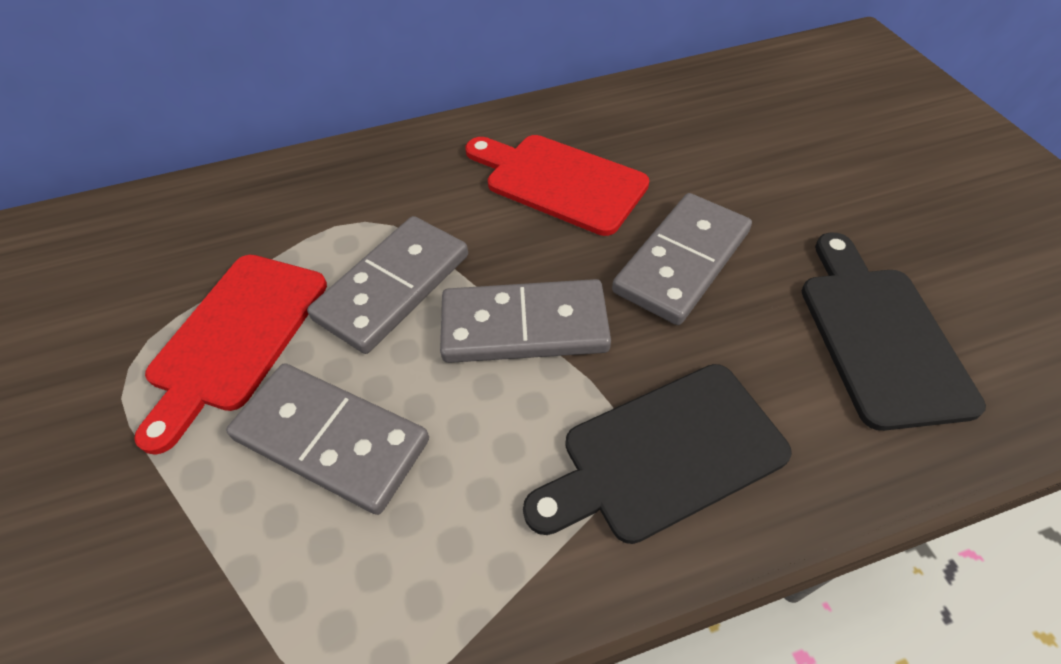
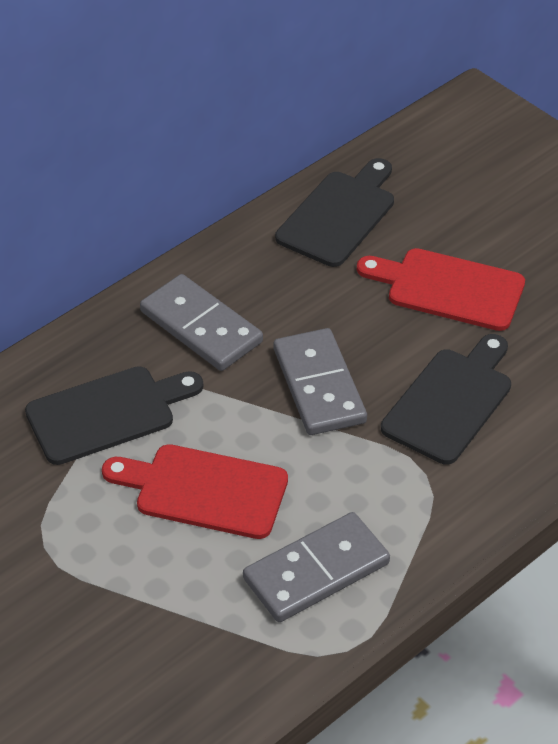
black cutting board: [523,364,792,544] [802,233,986,431] = 2 -> [25,366,203,465] [275,158,394,267] [381,334,511,464] = 3
grey domino: [226,363,429,515] [307,216,468,354] [440,279,611,363] [612,193,752,325] = 4 -> [140,274,263,371] [243,512,390,622] [274,328,367,435] = 3

